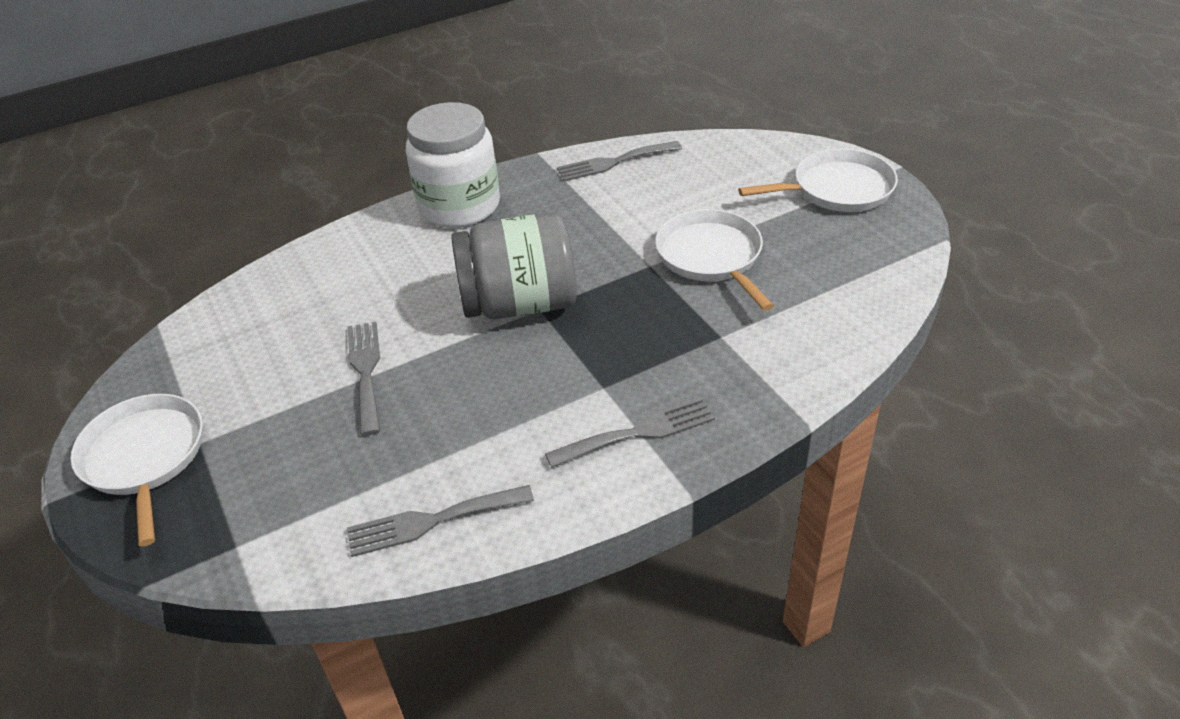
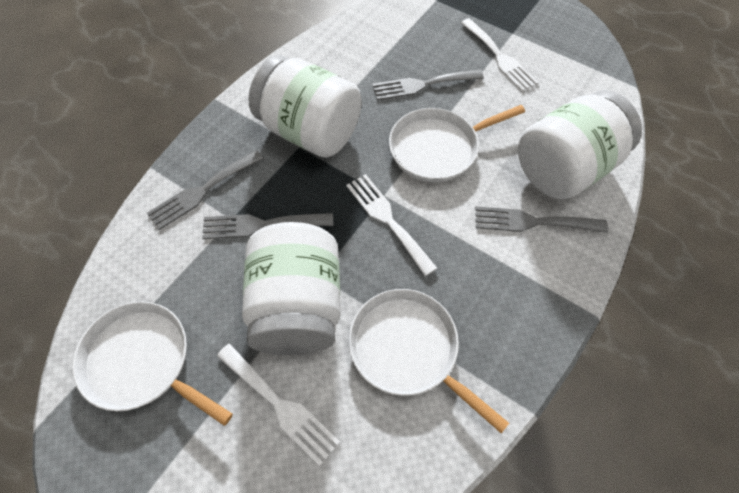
grey jar: [451,212,577,319] = 1 -> none = 0
white fork: none = 0 -> [217,344,340,466] [346,174,437,276] [461,18,539,92] = 3
white jar: [406,102,500,228] = 1 -> [242,222,340,355] [248,55,362,158] [518,90,642,199] = 3

